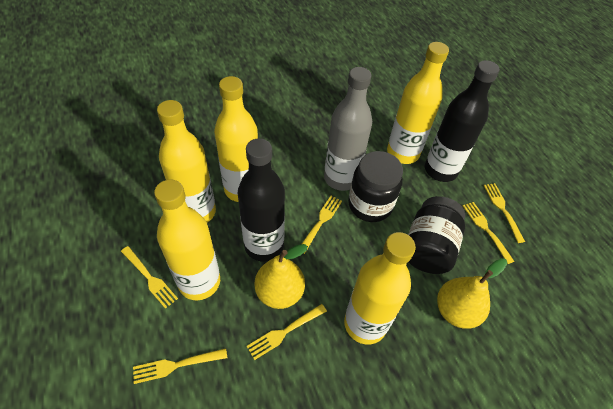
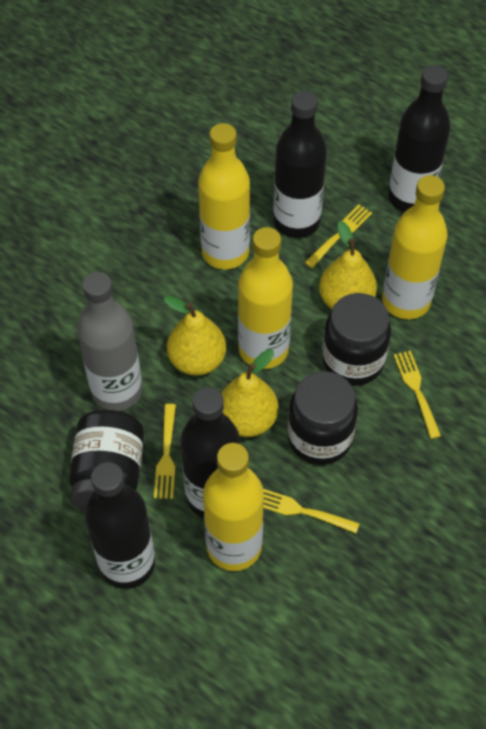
black bottle: [238,138,285,261] [425,60,500,182] = 2 -> [85,462,155,589] [180,387,240,518] [273,91,327,238] [388,65,451,212] = 4
black jar: [348,151,403,222] [408,196,465,274] = 2 -> [69,410,144,511] [288,371,358,465] [322,293,391,386] = 3
yellow bottle: [154,179,220,300] [157,100,216,223] [214,76,258,202] [344,232,416,345] [387,42,449,164] = 5 -> [198,123,250,269] [203,443,264,571] [238,227,293,369] [382,175,448,319] = 4
yellow fork: [121,246,178,309] [133,348,227,384] [247,304,327,360] [302,196,342,254] [463,202,515,264] [484,183,525,243] = 6 -> [154,404,176,499] [263,489,360,533] [305,205,372,268] [394,351,441,439] = 4
yellow pear: [254,244,308,309] [437,258,507,329] = 2 -> [163,296,226,376] [221,349,278,437] [319,221,377,309] = 3

